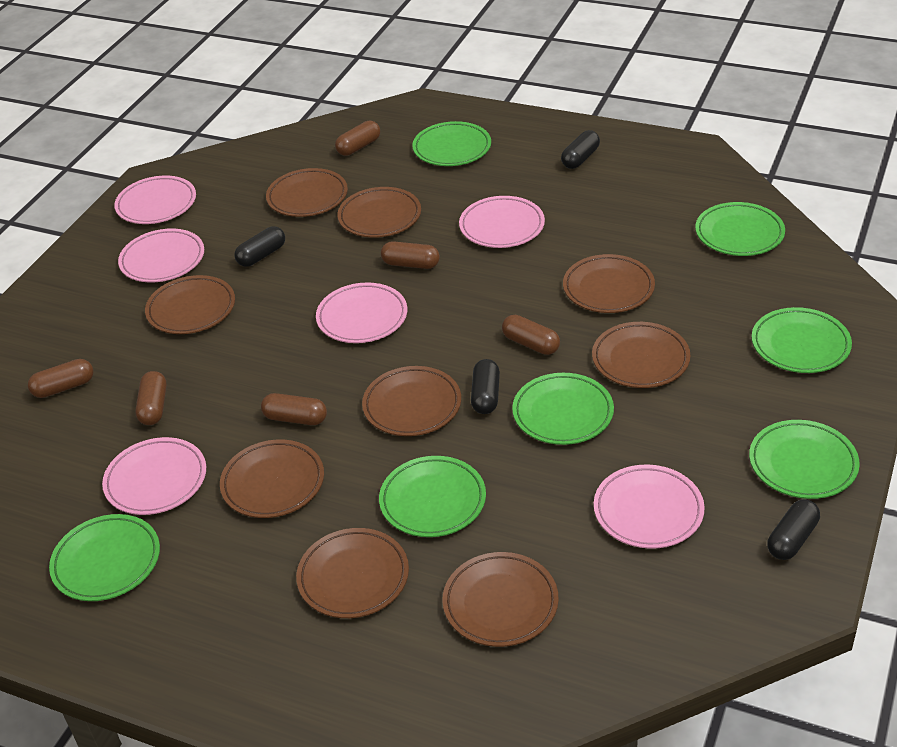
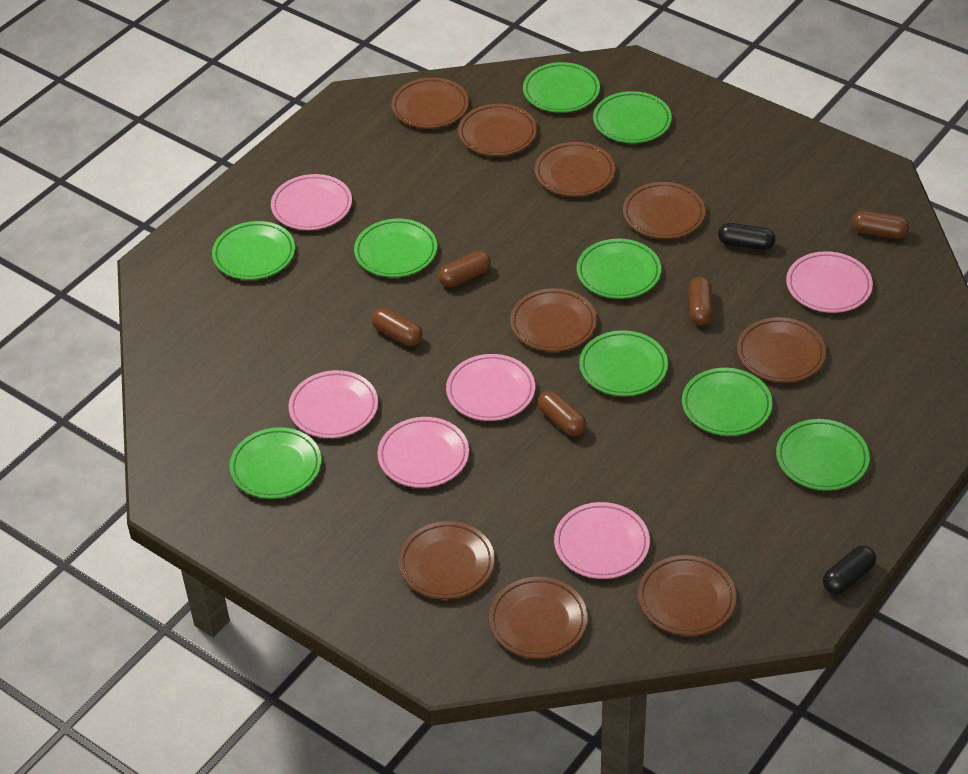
black capsule: [234,226,285,267] [471,359,500,414] [561,130,600,169] [767,499,820,560] = 4 -> [718,223,775,250] [823,545,876,594] = 2
brown capsule: [28,359,94,398] [135,371,167,425] [261,393,327,425] [335,121,380,156] [381,241,440,269] [502,315,560,355] = 6 -> [371,308,423,346] [438,251,491,287] [537,390,586,436] [688,277,713,325] [852,210,909,239] = 5
green plate: [49,514,160,601] [379,456,486,537] [412,121,491,166] [512,373,614,445] [695,202,785,256] [749,420,860,499] [752,307,852,373] = 7 -> [212,221,295,280] [229,427,321,499] [354,219,437,277] [523,62,600,113] [577,239,661,299] [579,330,668,396] [593,91,672,143] [682,368,773,436] [776,419,870,491] = 9

